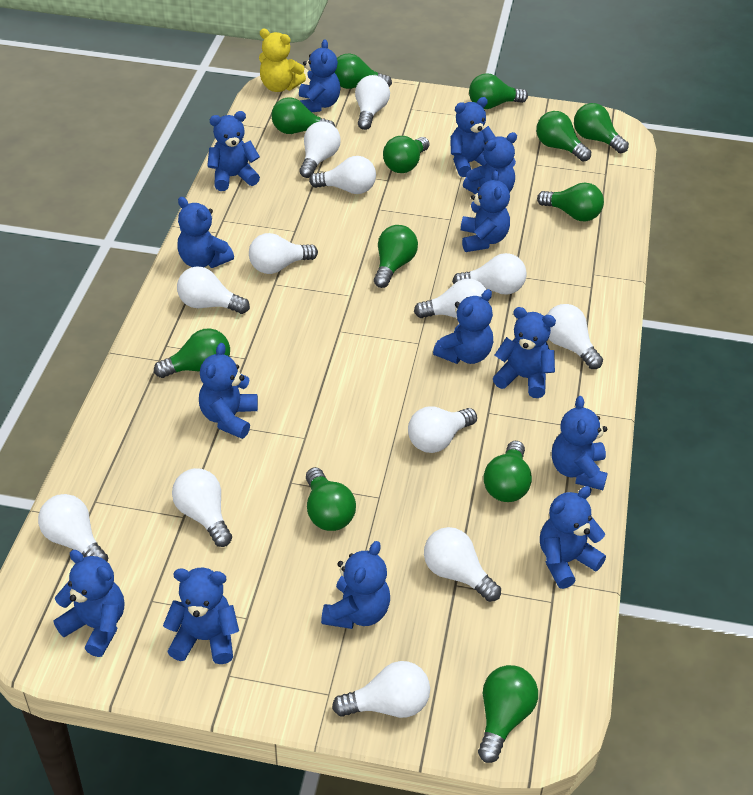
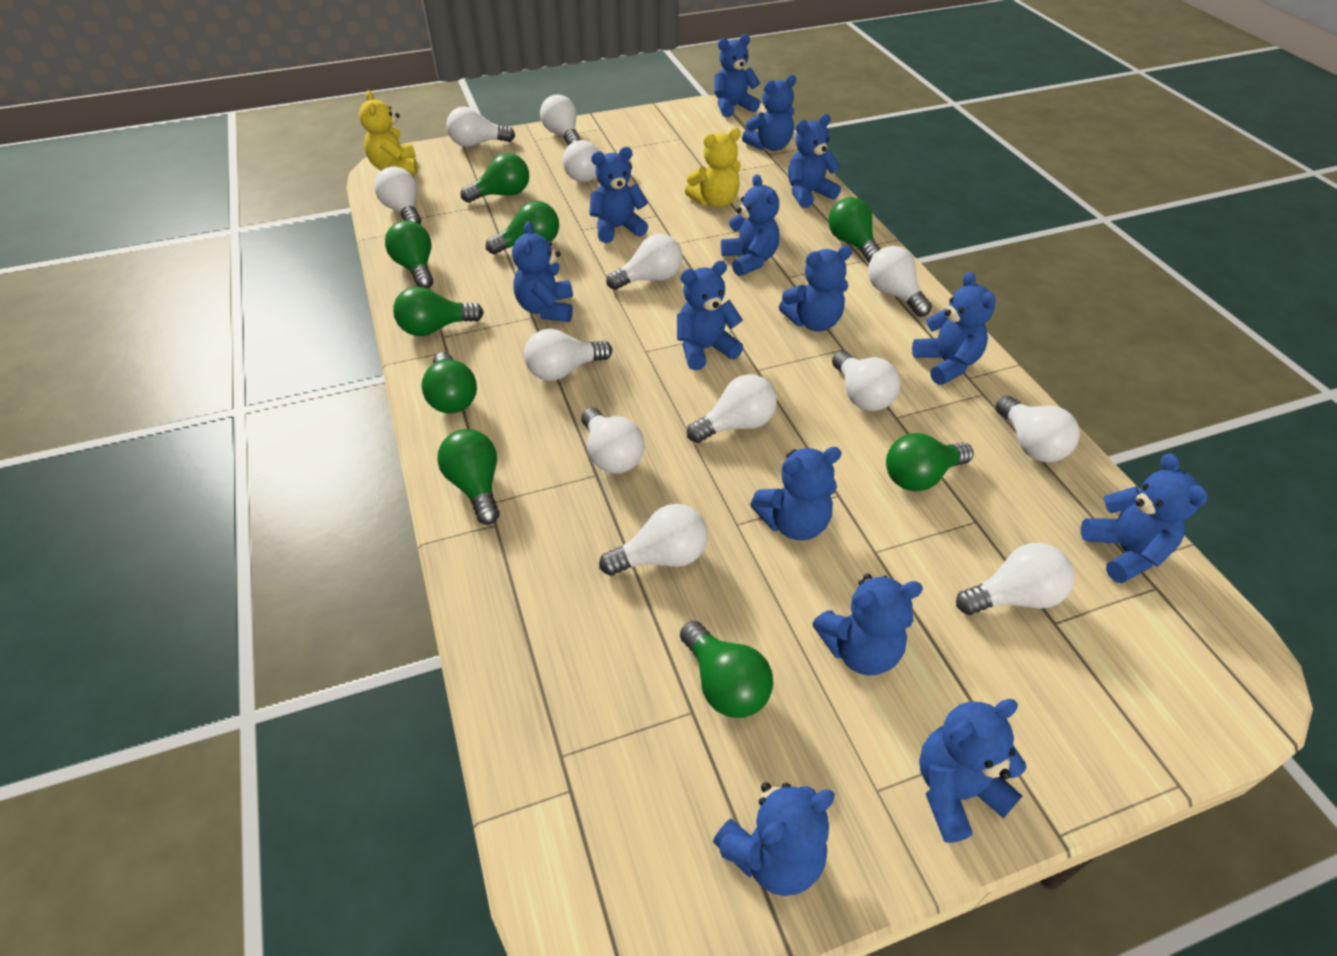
green light bulb: [154,328,230,378] [271,97,335,134] [306,467,356,531] [334,54,392,89] [374,225,418,288] [383,136,429,173] [469,73,528,109] [478,665,538,763] [483,441,532,502] [536,111,591,162] [537,183,604,221] [574,103,629,153] = 12 -> [385,220,433,288] [393,287,484,336] [422,352,477,414] [438,429,500,525] [460,153,529,203] [486,201,559,254] [680,621,773,718] [828,197,880,263] [886,433,974,491] = 9
yellow teddy bear: [259,29,306,92] = 1 -> [359,91,418,174] [685,128,741,208] = 2

